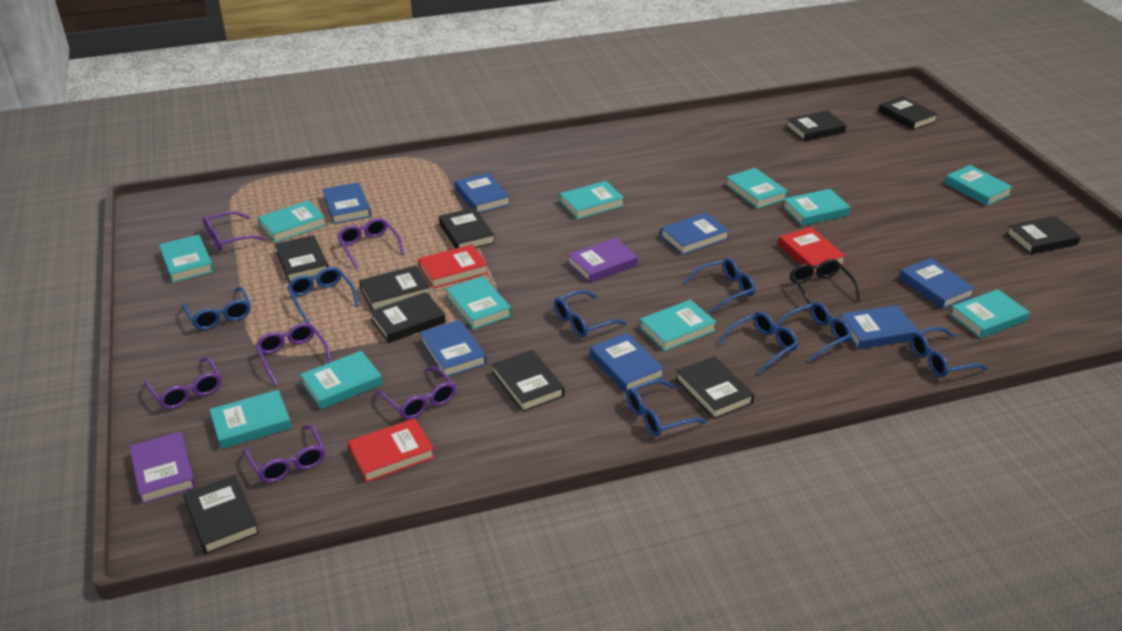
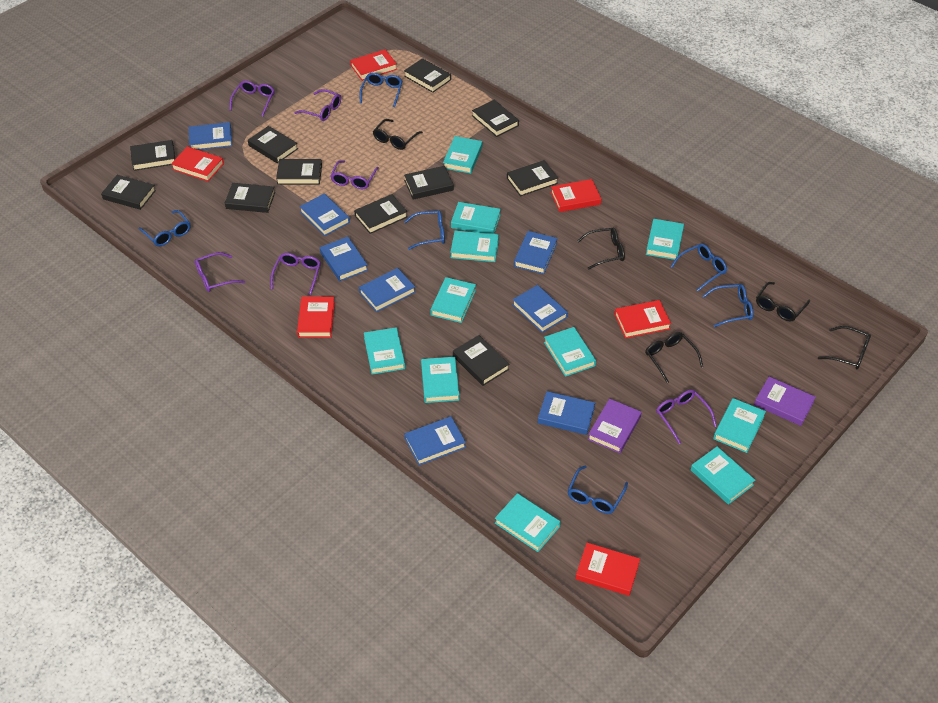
black book: [183,475,260,554] [275,235,329,283] [359,266,430,310] [370,292,446,343] [439,208,495,249] [492,350,564,412] [676,356,754,419] [786,110,846,141] [878,96,938,130] [1006,216,1081,255] = 10 -> [101,175,156,210] [130,140,175,171] [225,183,275,213] [248,126,298,163] [276,159,322,185] [354,194,408,234] [404,58,451,93] [404,166,454,200] [453,335,509,386] [472,100,519,137] [507,160,558,196] = 11
black glasses: [790,259,861,309] = 1 -> [373,119,423,150] [577,228,625,269] [645,332,703,383] [756,282,810,321] [818,326,871,370] = 5
blue book: [322,182,371,224] [420,320,487,378] [455,172,510,213] [590,333,664,393] [660,213,729,255] [840,305,918,349] [899,258,975,309] = 7 -> [189,122,232,150] [299,193,350,236] [320,237,368,281] [359,268,415,312] [405,416,466,465] [513,285,568,333] [514,231,558,274] [538,391,595,435] = 8
blue glasses: [182,287,250,330] [287,267,359,323] [554,290,627,338] [627,379,707,436] [684,258,755,313] [718,311,798,374] [774,302,852,362] [910,327,989,377] = 8 -> [139,210,191,246] [360,73,402,107] [404,210,445,250] [567,466,628,514] [671,244,727,291] [703,284,753,327] = 6
red book: [348,418,435,482] [418,245,488,288] [778,227,846,274] = 3 -> [171,146,224,181] [297,296,335,338] [350,49,397,81] [551,179,601,212] [575,543,640,596] [615,300,671,338] = 6

